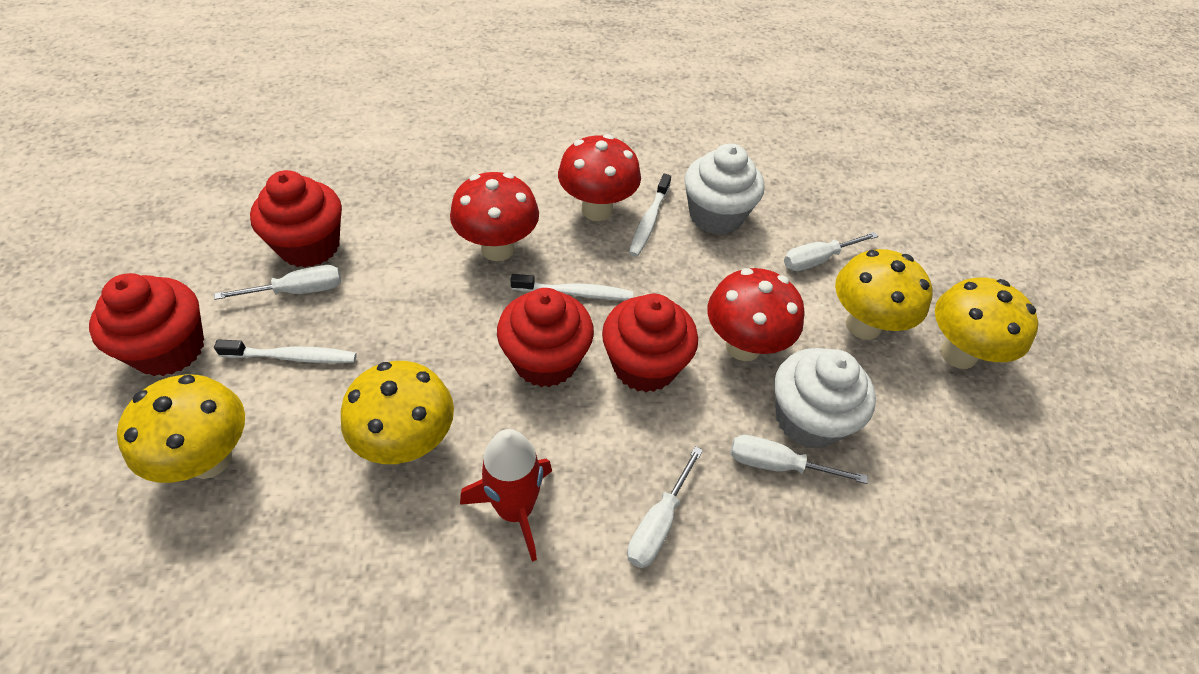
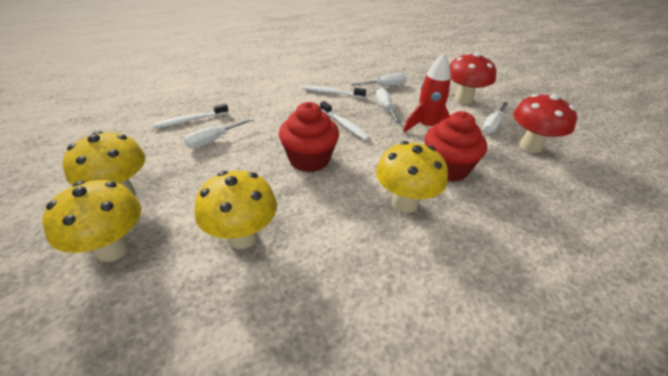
red cupcake: [89,273,204,376] [250,170,342,268] [497,288,594,387] [602,294,698,392] = 4 -> [279,102,339,172] [425,111,487,182] = 2
red mushroom: [450,172,539,261] [558,134,641,221] [707,268,805,361] = 3 -> [450,52,496,105] [513,94,577,153] = 2
white cupcake: [684,143,764,235] [774,348,876,448] = 2 -> none = 0

